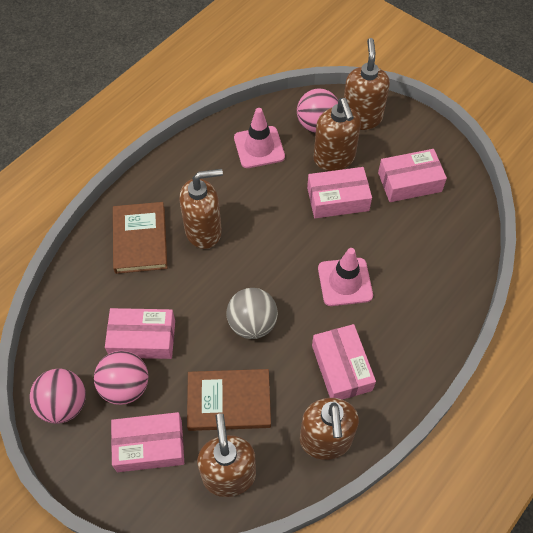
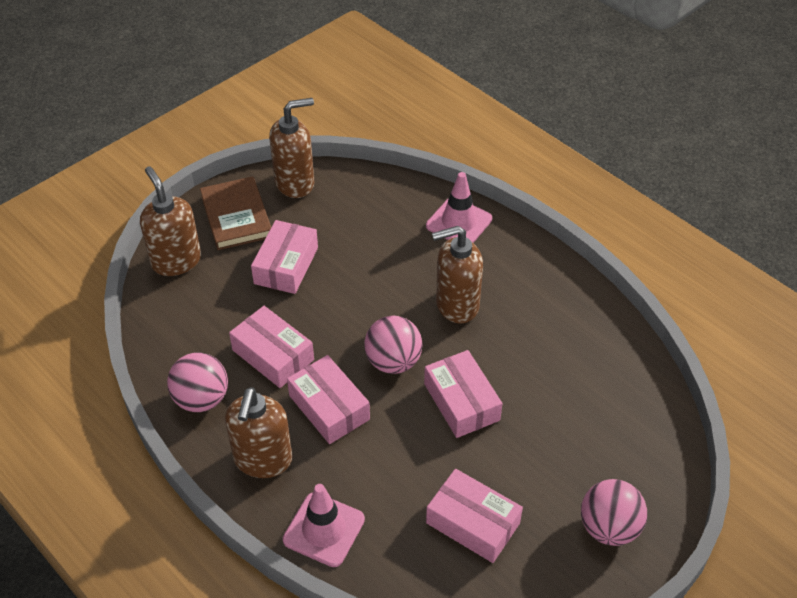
brown book: [113,202,167,274] [187,369,271,431] = 2 -> [200,176,271,250] = 1
brown soap dispenser: [179,169,223,249] [197,413,256,497] [300,398,359,460] [313,98,361,171] [344,38,390,130] = 5 -> [140,167,201,276] [225,387,292,478] [269,98,314,198] [432,226,483,324] = 4
grey ball: [227,288,278,339] = 1 -> none = 0

